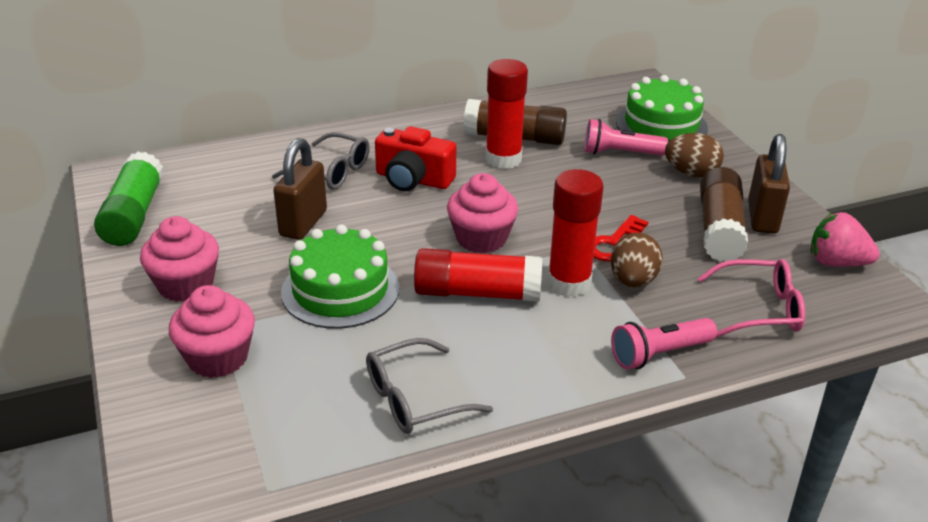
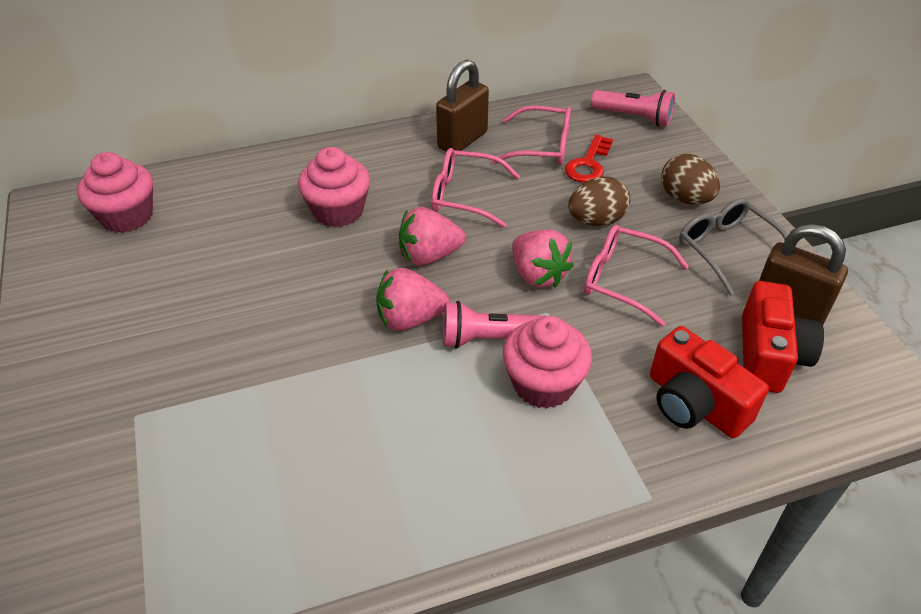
brown glue stick: [463,99,567,145] [700,167,748,262] = 2 -> none = 0
green cake: [281,224,399,329] [616,75,708,142] = 2 -> none = 0
green glue stick: [94,152,164,246] = 1 -> none = 0
grey glasses: [272,132,370,190] [366,338,493,434] = 2 -> [679,198,788,296] = 1
pink glasses: [698,259,805,337] = 1 -> [431,148,520,228] [492,105,571,166] [584,225,689,327] = 3
pink strawberry: [811,212,880,267] = 1 -> [376,268,449,331] [399,207,466,265] [512,229,574,288] = 3
red camera: [375,126,456,191] = 1 -> [650,326,769,438] [742,281,824,393] = 2
red glue stick: [414,248,542,302] [486,59,528,169] [547,169,604,297] = 3 -> none = 0

